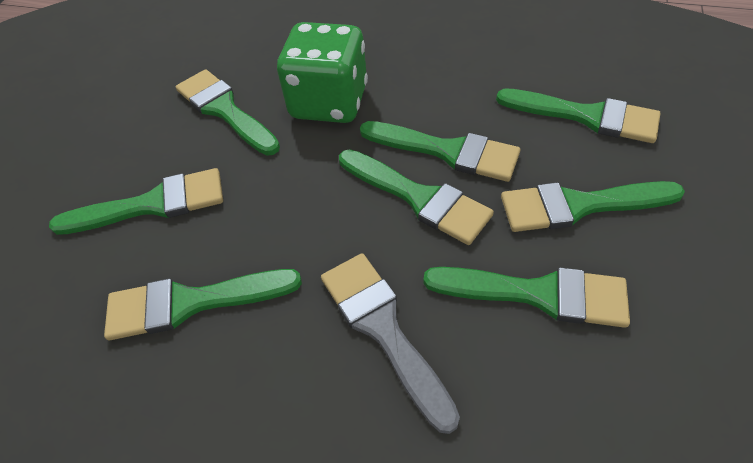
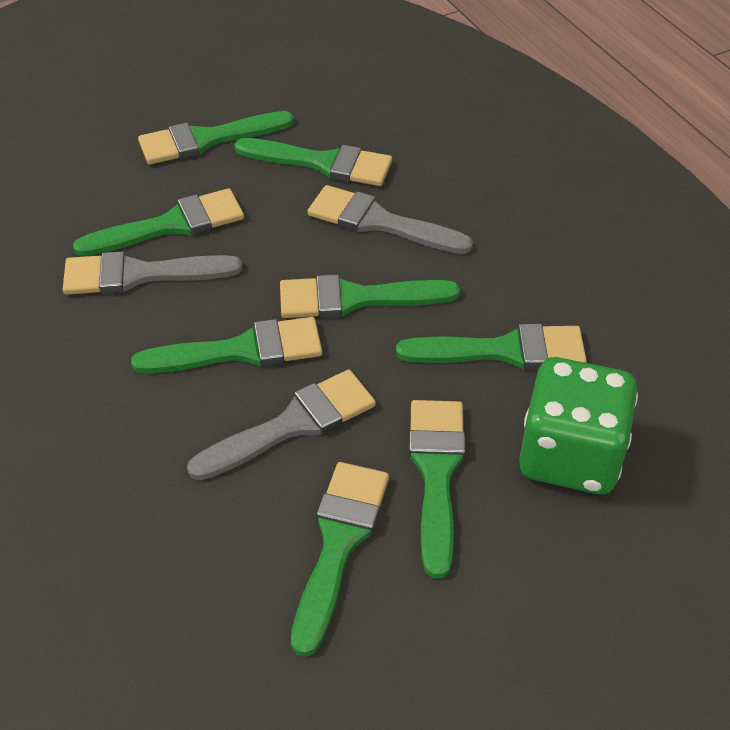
grey brush: [321,253,460,434] = 1 -> [63,251,242,295] [187,370,376,481] [308,185,473,254] = 3

